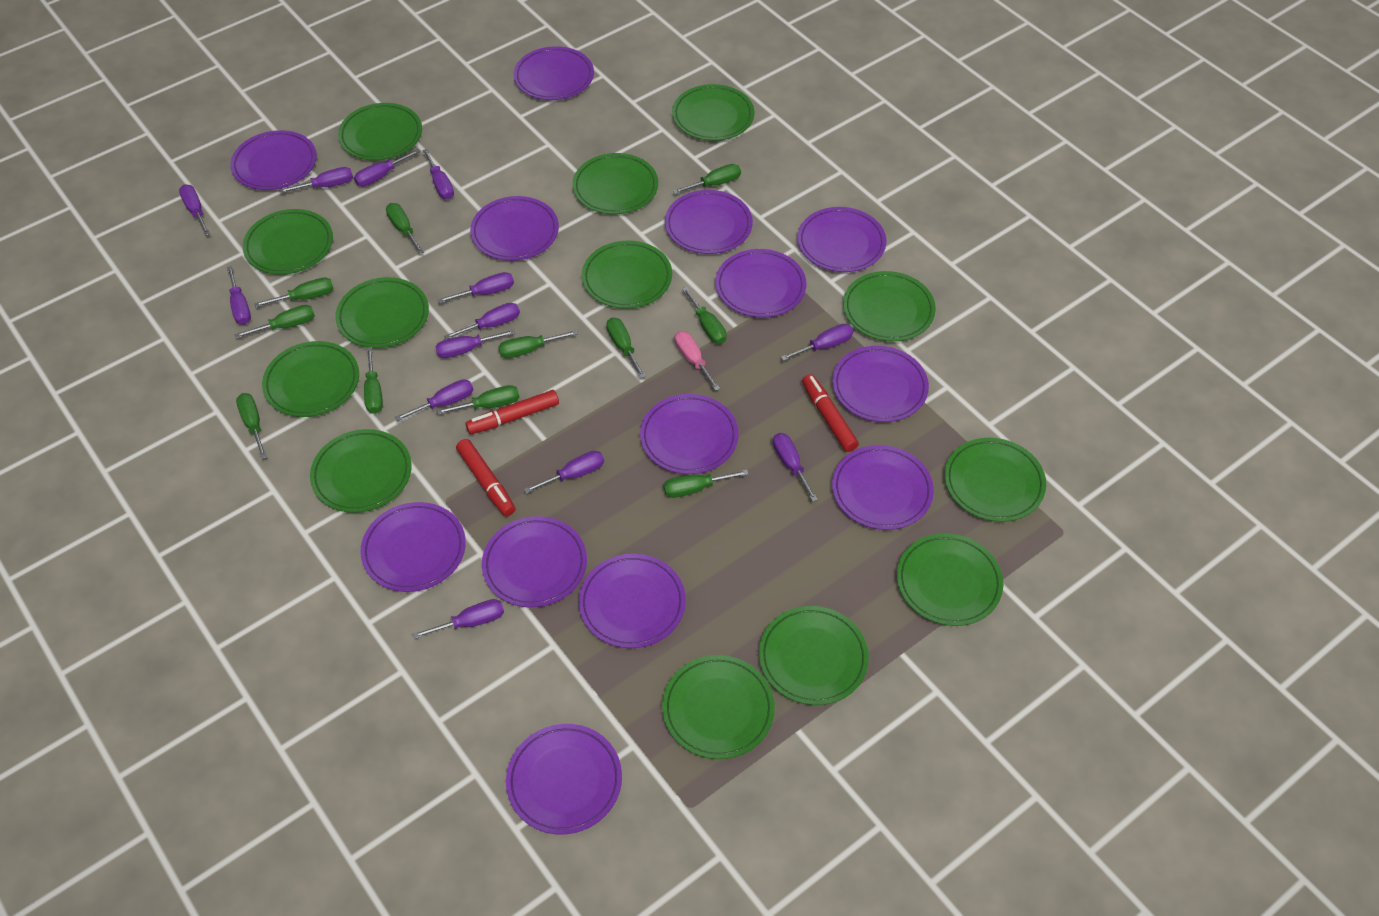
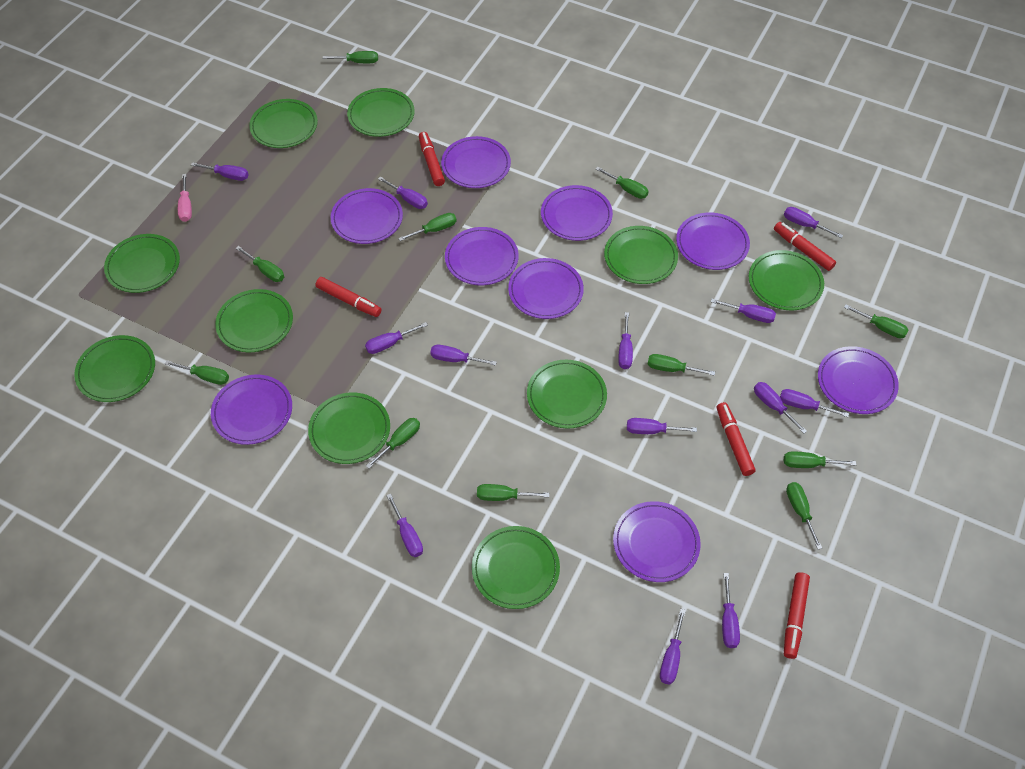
green plate: [243,209,333,275] [262,341,359,417] [310,429,412,513] [335,277,429,348] [338,103,422,160] [572,153,658,214] [582,241,672,309] [662,655,775,759] [672,84,755,141] [759,606,869,705] [843,271,936,342] [897,533,1003,626] [944,438,1046,522] = 13 -> [74,335,155,402] [104,234,180,293] [215,289,293,352] [249,99,318,148] [308,392,390,464] [347,88,415,137] [472,526,560,609] [527,360,607,429] [604,226,678,284] [749,250,824,310] = 10
purple plate: [230,130,317,190] [360,502,466,592] [470,196,559,261] [482,516,587,607] [506,724,622,835] [513,46,594,100] [579,554,686,648] [640,394,739,474] [665,190,753,254] [715,249,806,318] [797,207,886,272] [832,346,929,422] [832,445,934,530] = 13 -> [211,374,292,445] [331,188,403,244] [441,136,511,188] [445,227,519,285] [508,258,584,319] [541,185,613,241] [613,501,701,582] [676,213,750,270] [818,346,899,414] = 9
red marker: [456,439,516,516] [465,390,559,435] [802,374,859,452] = 3 -> [316,277,381,317] [419,132,445,186] [717,402,755,476] [774,222,836,271] [784,572,810,659] = 5

